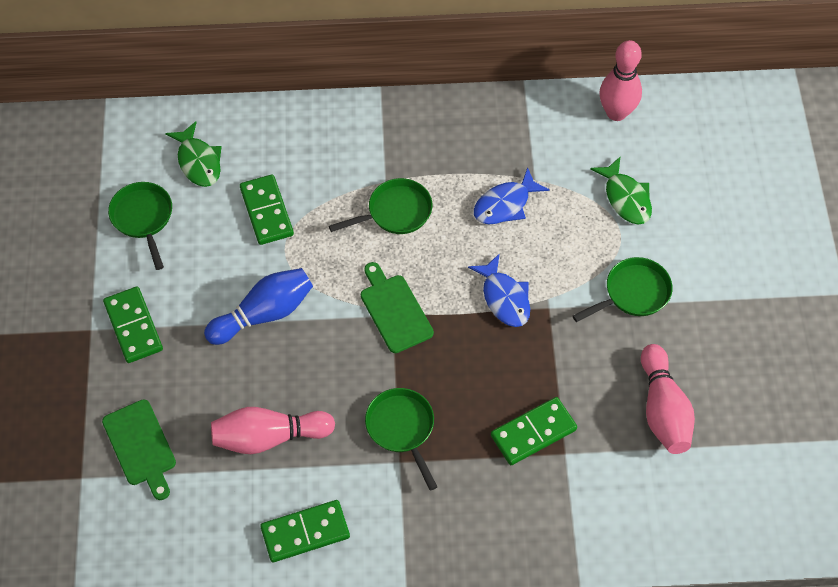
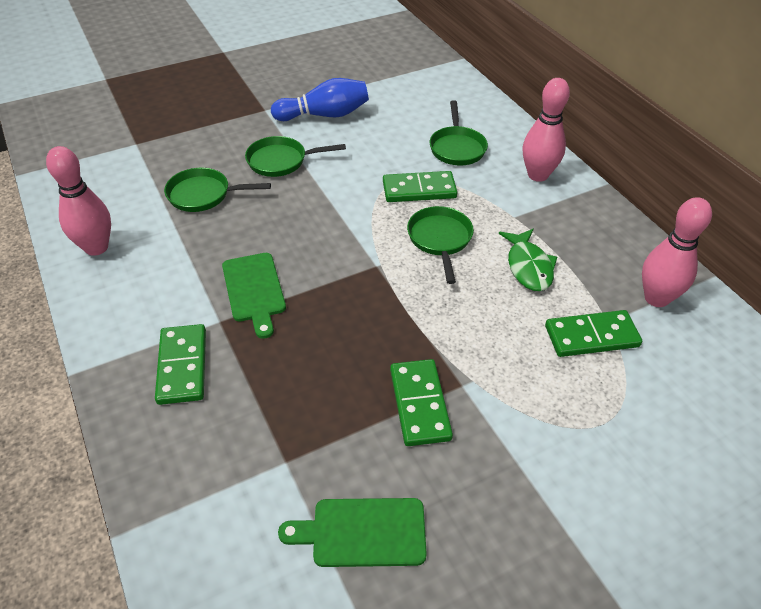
blue fish: [468,253,530,327] [474,167,550,224] = 2 -> none = 0
green fish: [165,121,221,187] [590,157,652,224] = 2 -> [499,229,557,291] = 1

